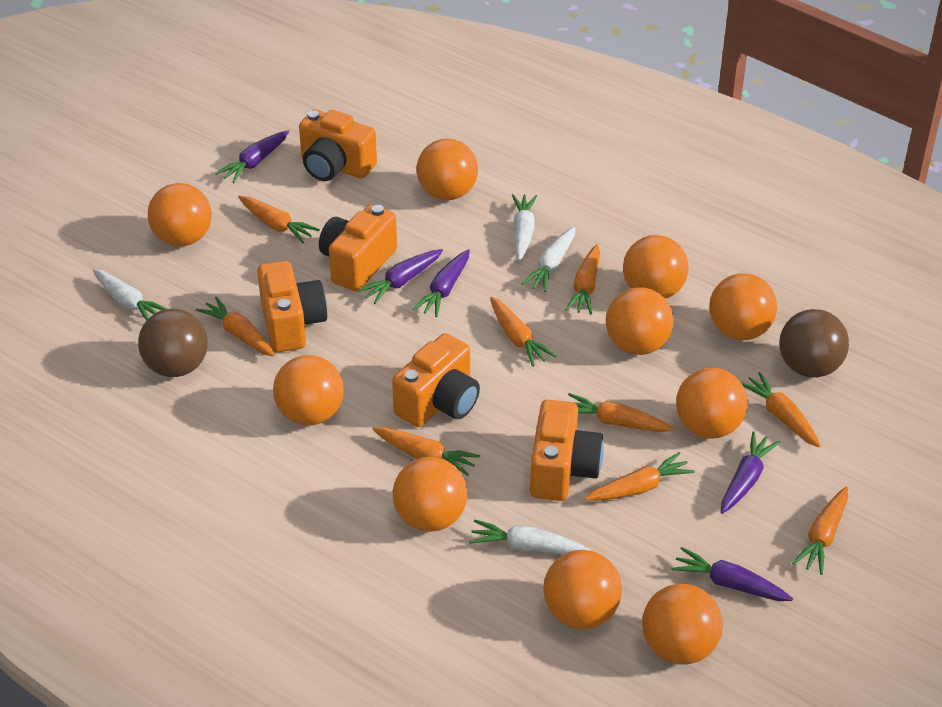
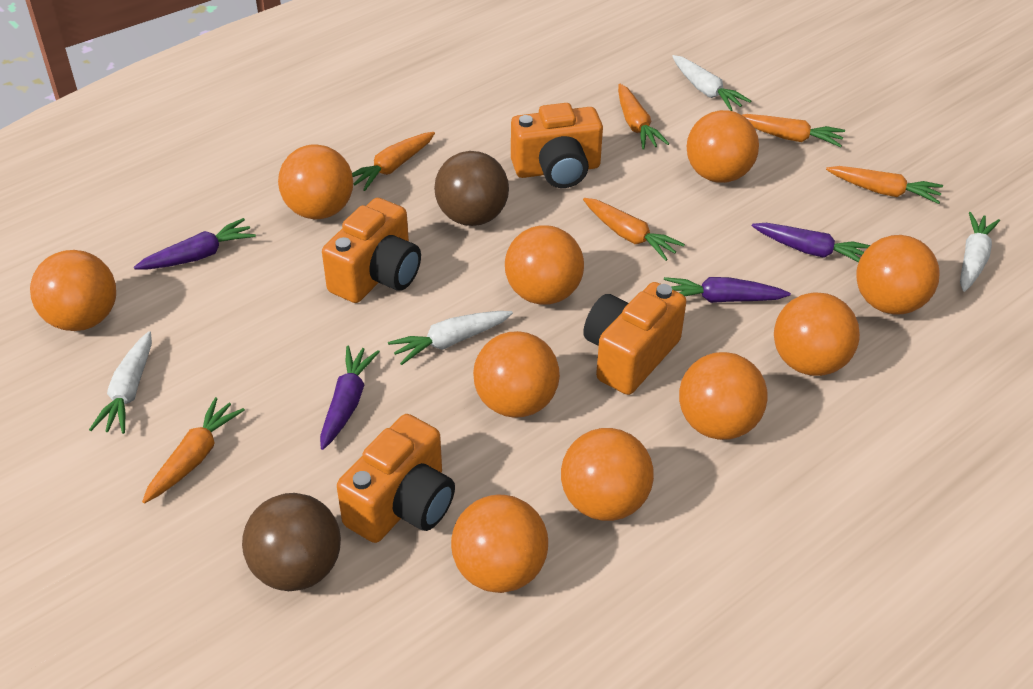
orange camera: [257,261,327,352] [299,110,377,181] [319,205,397,291] [392,333,480,427] [530,400,604,501] = 5 -> [322,198,421,303] [337,414,455,543] [511,103,603,188] [583,282,687,395] = 4
orange carrot: [196,296,275,357] [238,196,320,243] [373,427,480,476] [490,297,556,367] [565,244,600,315] [568,393,674,432] [584,452,695,501] [742,372,821,448] [792,487,848,575] = 9 -> [142,397,245,503] [352,132,435,191] [583,198,685,261] [618,84,669,150] [742,114,845,147] [826,166,943,204] = 6
purple carrot: [215,130,289,183] [357,249,443,304] [413,249,470,317] [671,547,793,601] [721,431,780,514] = 5 -> [134,218,256,269] [320,346,380,450] [664,277,791,303] [752,223,870,262] = 4

